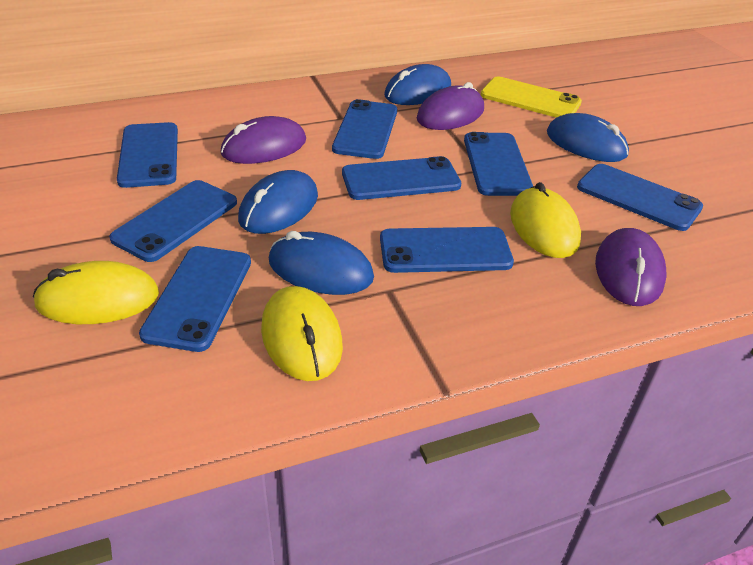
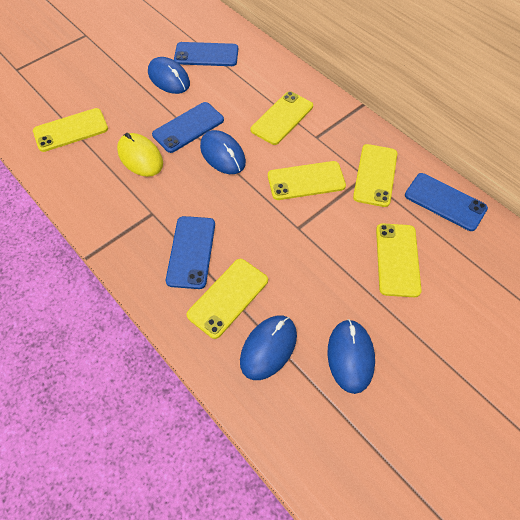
blue phone: [109,180,237,262] [117,122,178,188] [139,246,251,352] [332,99,397,159] [342,156,461,200] [380,227,514,273] [464,132,533,196] [577,164,703,231] = 8 -> [152,102,224,153] [166,216,215,289] [174,42,238,66] [405,173,488,231] = 4
purple mouse: [220,116,306,164] [417,82,484,130] [595,228,667,306] = 3 -> none = 0
yellow mouse: [33,261,159,324] [261,286,343,381] [510,182,581,258] = 3 -> [117,133,163,177] = 1
yellow phone: [481,76,582,118] = 1 -> [33,108,108,152] [186,259,268,339] [251,91,313,145] [268,161,346,200] [353,144,397,207] [376,223,422,297] = 6

